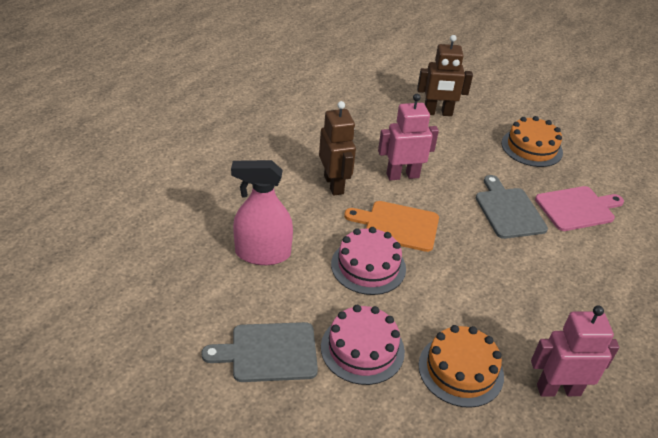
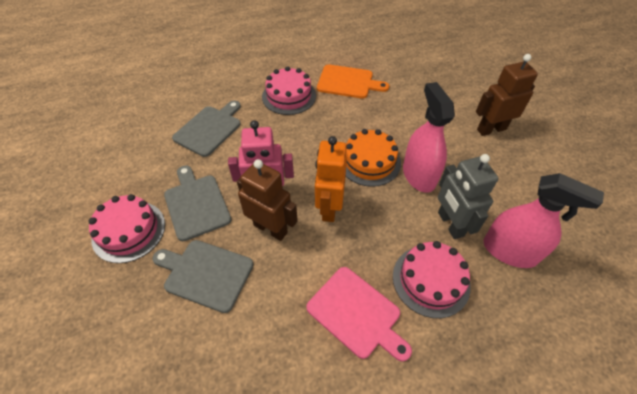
grey cutting board: [201,322,318,382] [476,175,548,239] = 2 -> [153,240,253,313] [164,165,231,241] [172,100,241,157] = 3
grey robot: none = 0 -> [438,154,498,239] = 1
orange cake: [418,325,504,408] [501,116,563,167] = 2 -> [346,129,401,187] = 1
orange robot: none = 0 -> [315,136,347,222] = 1
pink cake: [321,305,405,385] [331,227,406,295] = 2 -> [88,194,165,263] [262,66,316,115] [393,241,471,318] = 3
pink robot: [378,94,439,180] [531,306,619,397] = 2 -> [228,120,294,189] = 1
pink spray bottle: [231,160,293,265] = 1 -> [403,82,455,193] [483,173,604,268] = 2

